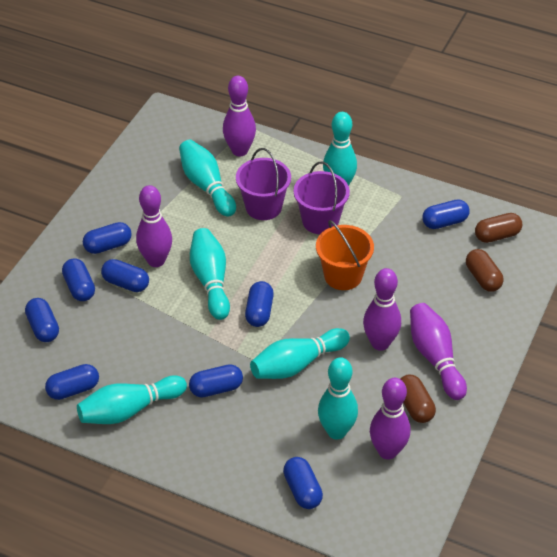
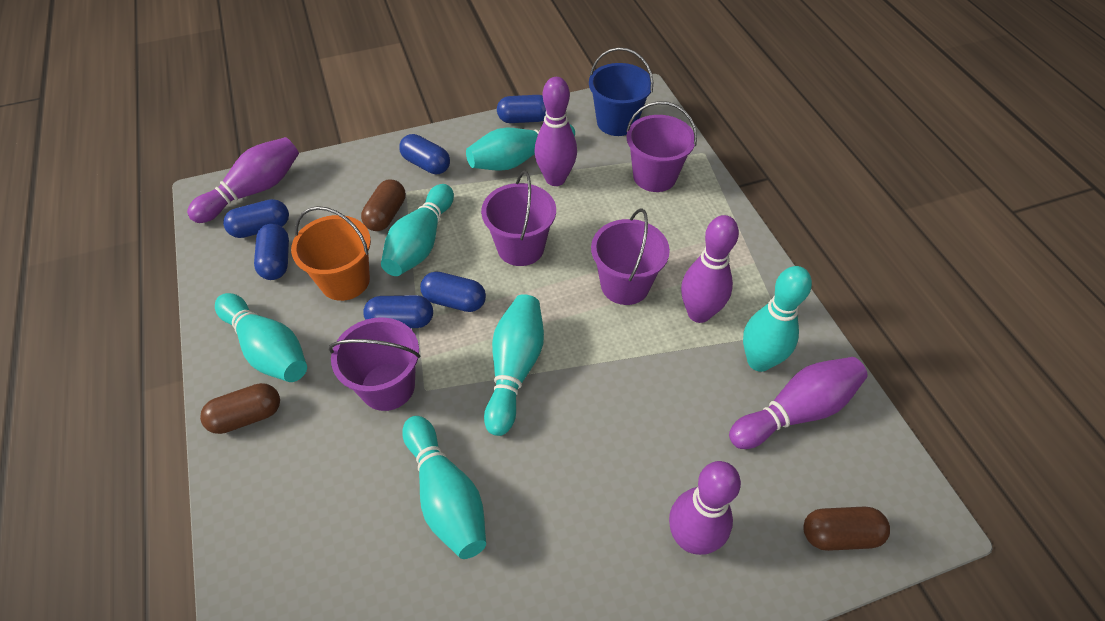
blue bucket: none = 0 -> [589,47,653,136] = 1
blue capsule: [25,298,59,342] [45,364,99,400] [62,258,95,301] [83,222,132,254] [101,259,149,292] [189,364,243,398] [245,281,274,327] [283,457,323,509] [422,200,469,229] = 9 -> [223,199,289,238] [254,224,289,280] [363,295,433,328] [399,134,450,174] [420,271,486,312] [497,95,546,123] = 6
purple bucket: [236,148,291,220] [294,162,350,234] = 2 -> [329,317,420,411] [481,171,556,266] [591,208,670,305] [626,101,697,192] = 4

